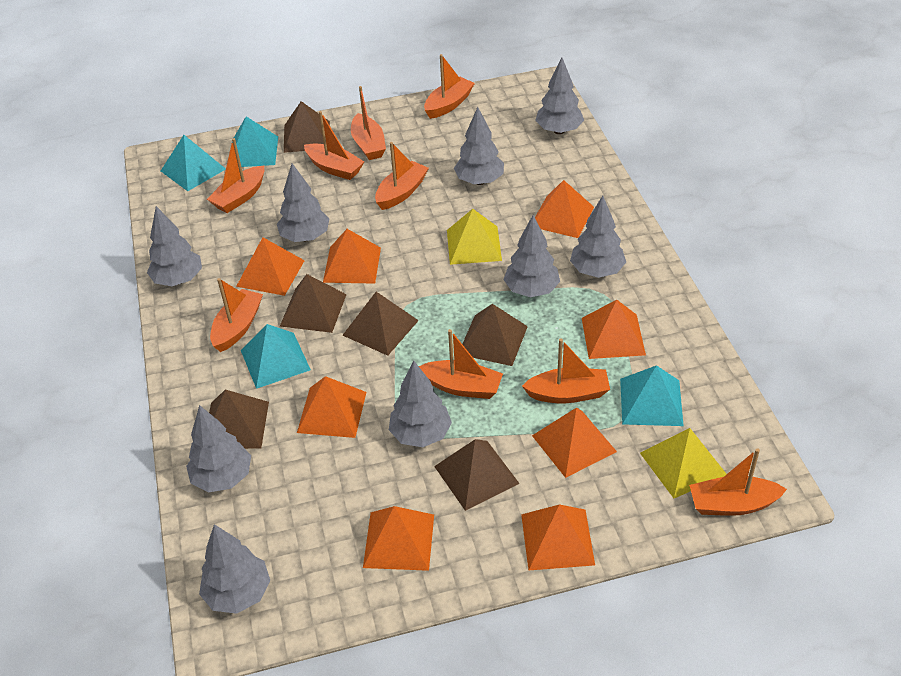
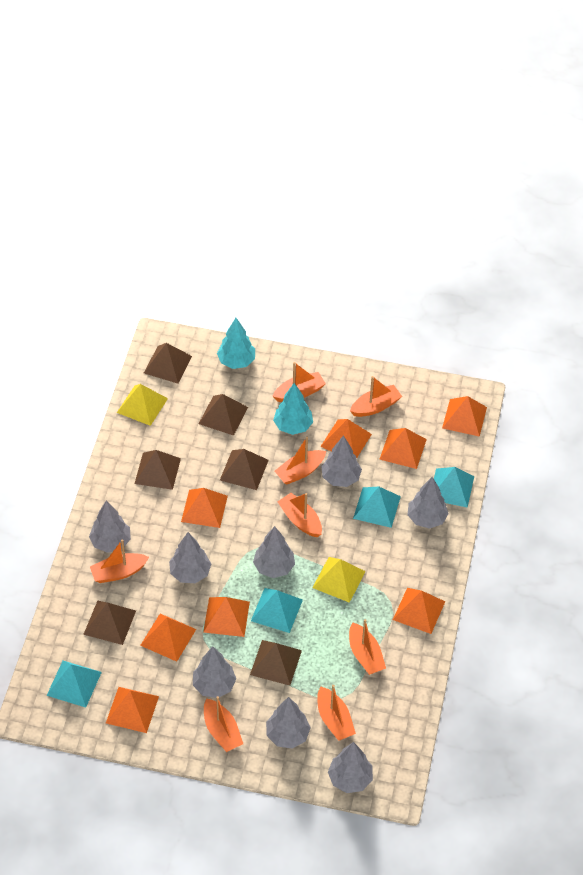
grey tree: [147,206,202,286] [186,405,251,492] [199,524,270,614] [277,163,330,242] [389,361,452,447] [454,107,504,185] [503,215,560,297] [535,57,584,134] [570,196,626,278] = 9 -> [89,501,131,553] [169,532,211,583] [193,646,236,698] [253,526,295,578] [266,697,311,749] [321,435,362,487] [328,742,373,793] [408,477,449,529] = 8
orange boat: [207,138,264,213] [210,278,263,352] [304,111,364,180] [351,86,386,160] [375,142,429,210] [419,329,503,399] [424,54,475,119] [522,339,610,403] [689,448,787,516] = 9 -> [90,539,149,583] [204,696,243,752] [272,362,326,402] [275,437,326,485] [277,493,322,537] [317,685,356,741] [349,619,386,675] [350,376,402,417] = 8
turquoise tree: none = 0 -> [217,318,255,369] [273,383,313,435] = 2

